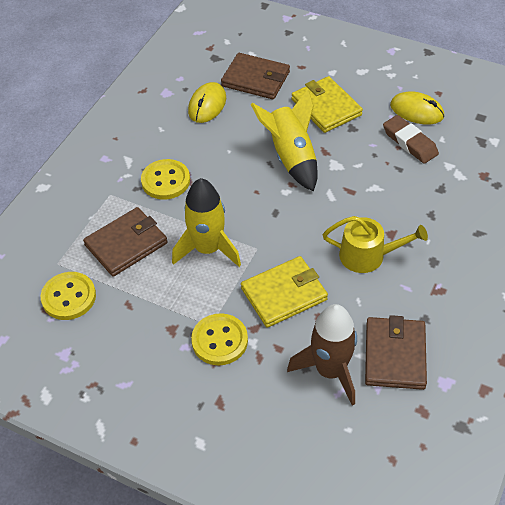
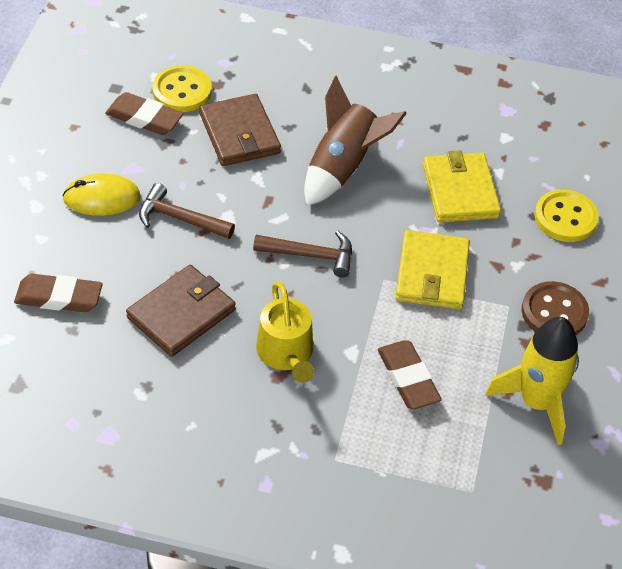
brown button: none = 0 -> [522,281,589,335] = 1
brown eraser: [383,115,439,164] = 1 -> [14,274,103,312] [105,92,183,135] [378,340,442,409] = 3
brown hammer: none = 0 -> [139,183,235,239] [253,231,352,277] = 2
brown wallet: [83,207,168,277] [221,53,290,99] [365,315,427,390] = 3 -> [126,265,236,357] [199,94,281,166] = 2
yellow button: [41,272,96,320] [141,159,190,200] [191,313,248,366] = 3 -> [152,65,212,112] [535,189,599,242] = 2
yellow mouse: [188,82,226,123] [390,91,444,124] = 2 -> [62,173,141,216] = 1
yellow rocket: [172,178,241,267] [250,89,318,191] = 2 -> [485,317,579,445] = 1

